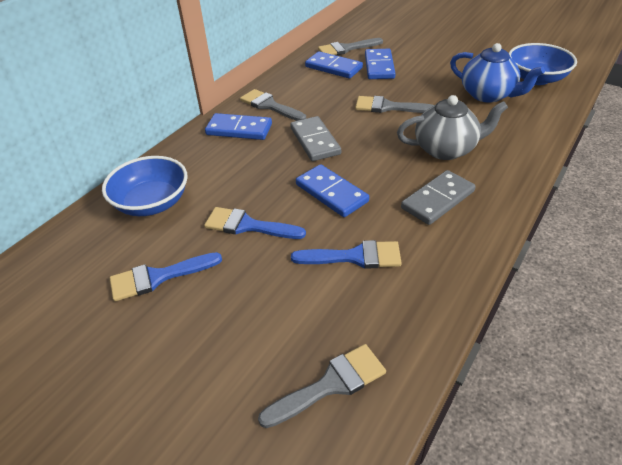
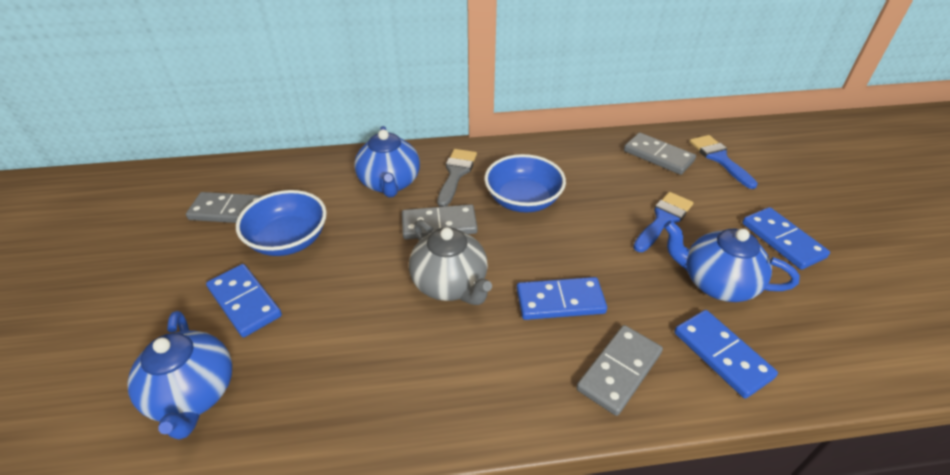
blue brush: [110,252,222,301] [204,207,306,239] [291,240,402,269] = 3 -> [633,192,694,252] [690,135,758,189] = 2
blue teapot: [450,43,545,103] = 1 -> [127,311,232,440] [354,126,420,197] [664,220,800,302] = 3
grey brush: [240,89,306,121] [258,344,386,428] [318,38,383,55] [355,96,434,113] = 4 -> [437,149,477,207] = 1
grey domino: [290,116,341,161] [401,170,476,225] = 2 -> [186,192,264,223] [402,204,478,239] [576,325,663,416] [624,132,696,175] = 4

